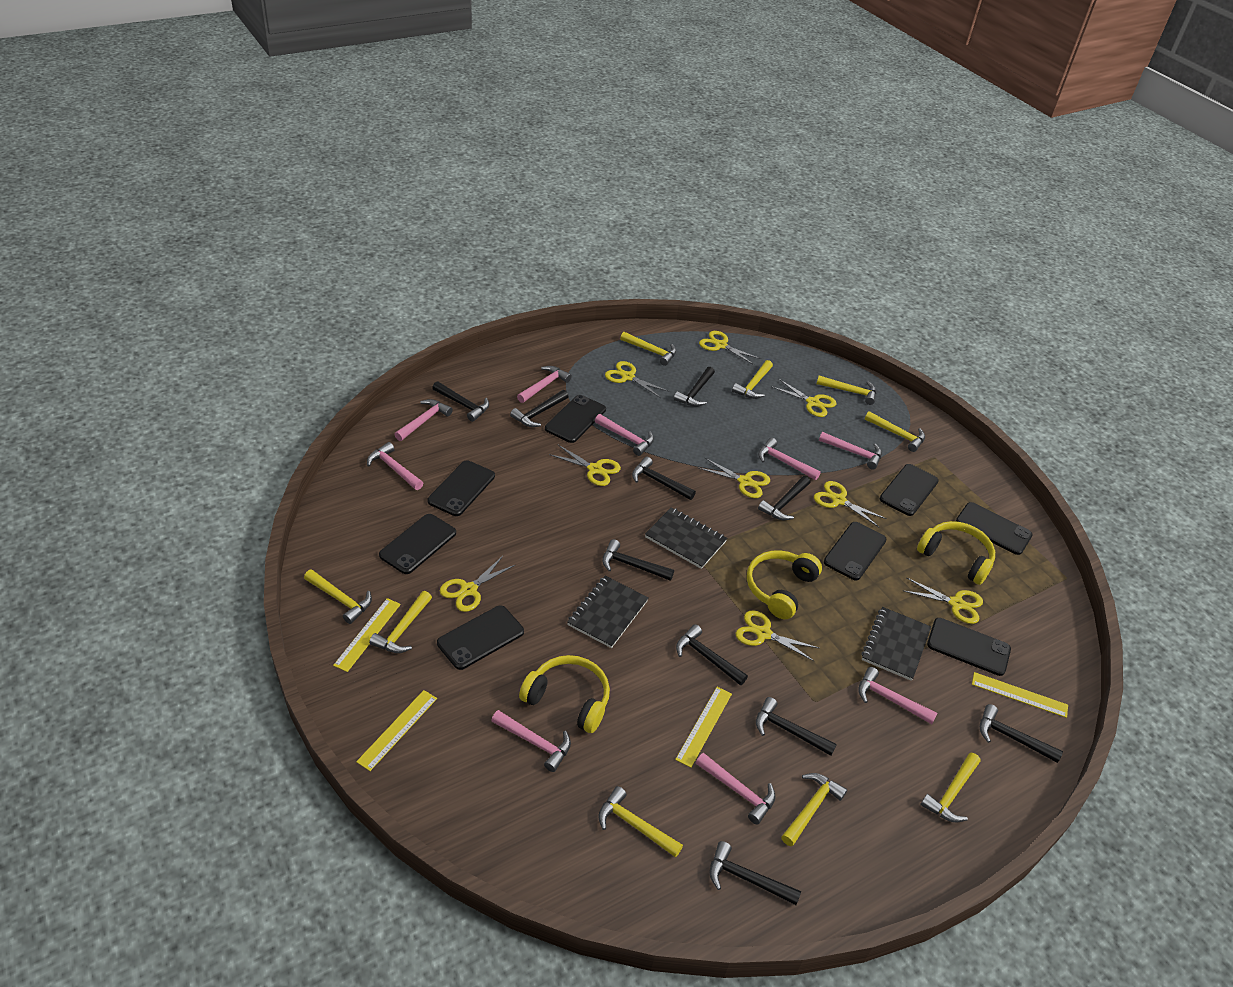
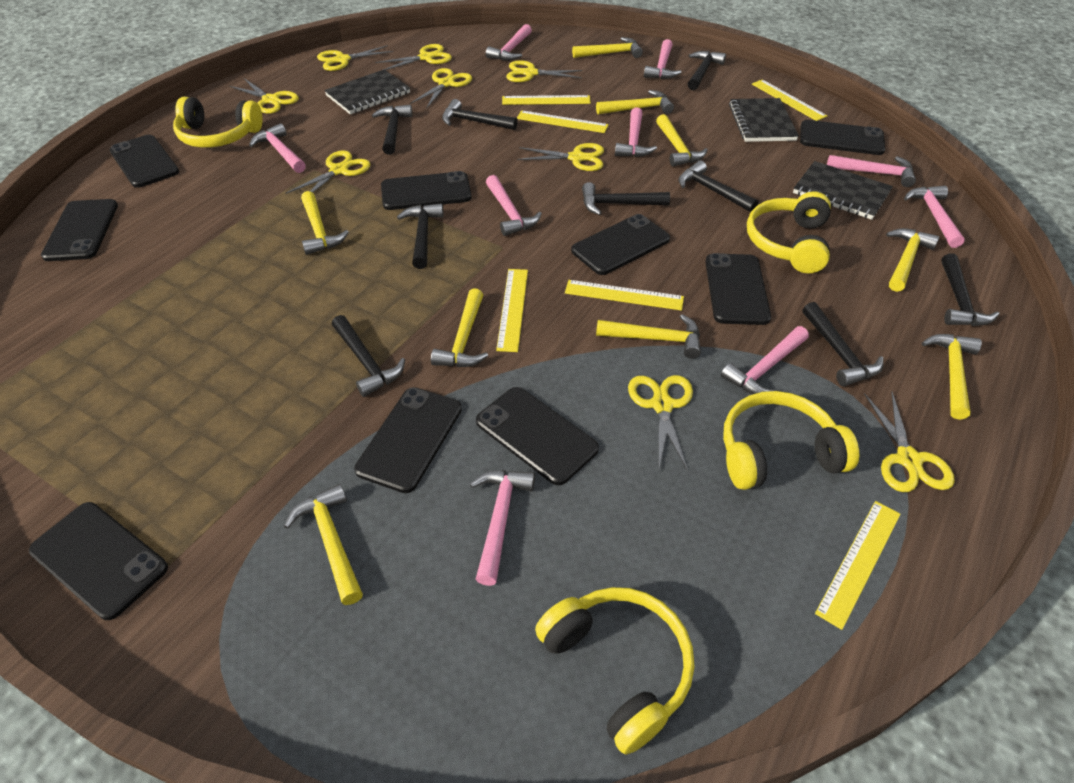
black hammer: [432,381,489,422] [510,390,569,427] [602,539,674,581] [632,456,696,500] [674,367,715,407] [676,624,748,685] [710,841,801,905] [756,697,837,756] [758,476,810,520] [980,704,1063,763] = 10 -> [332,315,405,397] [372,105,412,155] [397,203,444,269] [442,99,518,130] [582,182,670,215] [679,160,758,212] [688,51,726,90] [803,302,884,386] [941,253,999,326] = 9
black phone: [379,514,456,574] [427,460,495,516] [437,605,524,670] [545,395,606,443] [824,522,887,580] [879,464,939,516] [927,618,1011,676] [956,502,1033,555] = 8 -> [29,502,168,620] [41,199,118,261] [109,135,179,188] [354,387,462,493] [381,171,472,210] [476,387,599,485] [571,214,670,275] [705,253,771,325] [800,120,885,155] = 9
yellow headphones: [519,655,610,733] [747,550,822,619] [917,521,995,585] = 3 -> [173,97,263,148] [535,587,694,755] [723,391,859,490] [747,191,831,274] = 4
yellow ruler: [333,598,401,672] [356,690,437,771] [675,687,732,768] [972,672,1068,718] = 4 -> [496,269,528,352] [502,95,591,105] [517,110,609,133] [565,280,684,311] [752,79,827,121] [815,501,901,630] = 6

